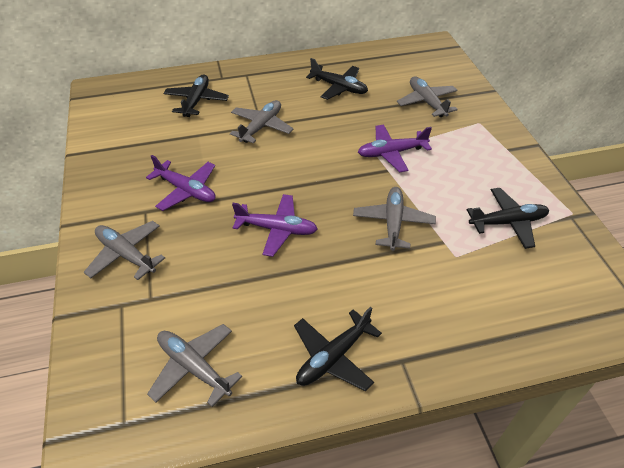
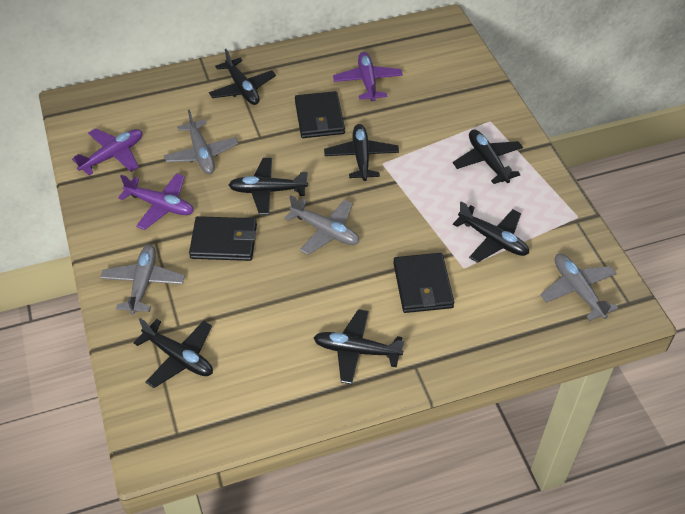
black plane: [163,74,229,117] [294,307,382,391] [306,58,368,100] [467,188,549,249] = 4 -> [133,318,213,388] [209,49,276,105] [229,158,308,215] [314,309,404,384] [324,124,399,181] [453,129,523,184] [453,201,529,263] = 7
black wallet: none = 0 -> [189,216,257,261] [295,91,345,138] [393,253,454,313] = 3
grey plane: [84,221,165,280] [147,324,242,407] [230,100,293,144] [353,187,436,251] [397,76,458,117] = 5 -> [100,244,185,315] [164,110,238,174] [284,195,359,255] [540,254,618,321] = 4

